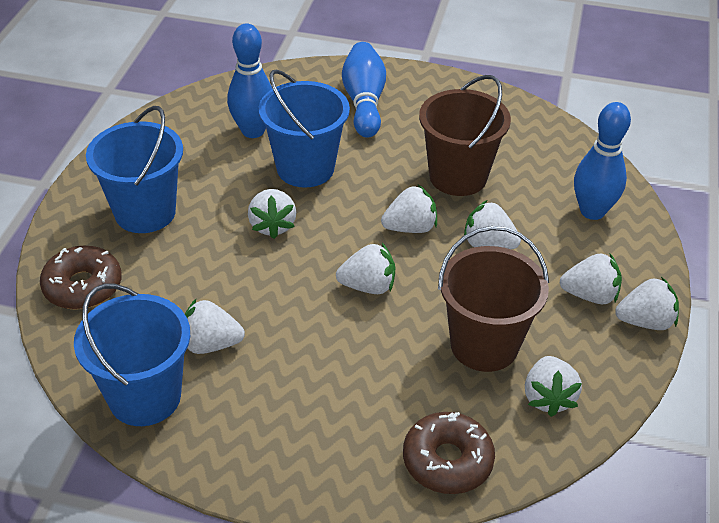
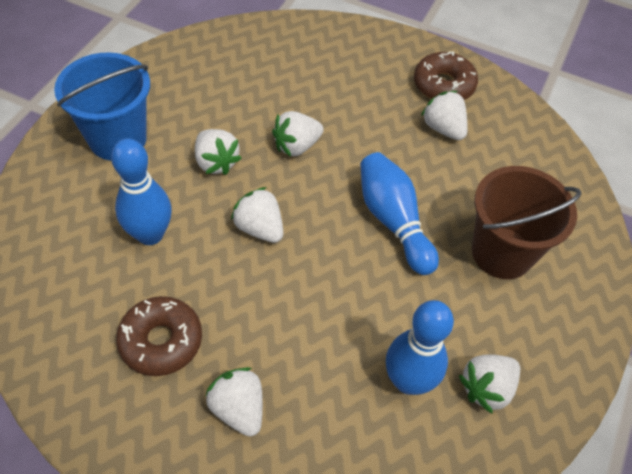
blue bucket: [74,284,190,426] [86,106,183,233] [259,69,350,188] = 3 -> [54,52,150,161] = 1
brown bucket: [419,75,511,196] [438,226,549,372] = 2 -> [472,166,582,279] = 1
white strawberry: [185,299,245,354] [248,189,296,239] [336,243,395,294] [381,185,437,233] [464,200,521,249] [525,356,582,417] [560,254,622,304] [615,277,679,330] = 8 -> [195,129,242,175] [206,367,263,437] [231,187,283,243] [272,111,324,157] [421,91,468,140] [459,354,520,413] = 6

